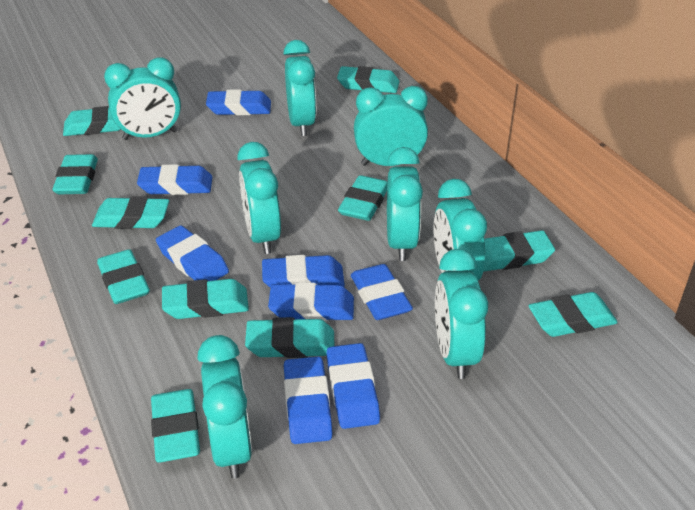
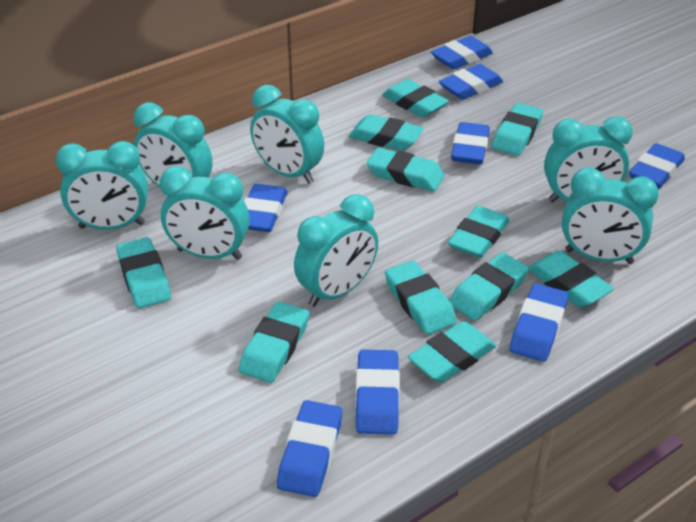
turquoise clock: [104,57,181,140] [198,335,252,479] [237,142,281,254] [283,40,316,136] [354,86,428,166] [387,147,423,261] [433,179,487,281] [435,249,488,379] = 8 -> [56,141,148,230] [134,102,213,187] [160,166,250,260] [250,85,324,184] [294,194,378,307] [544,116,633,203] [562,167,659,264] = 7

